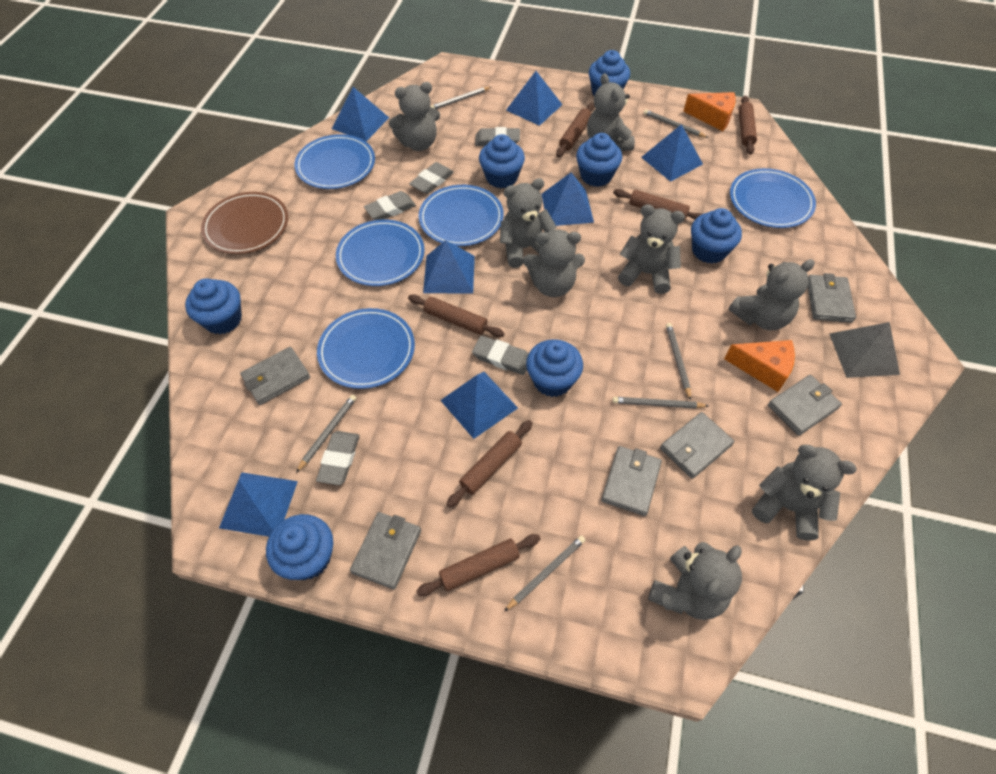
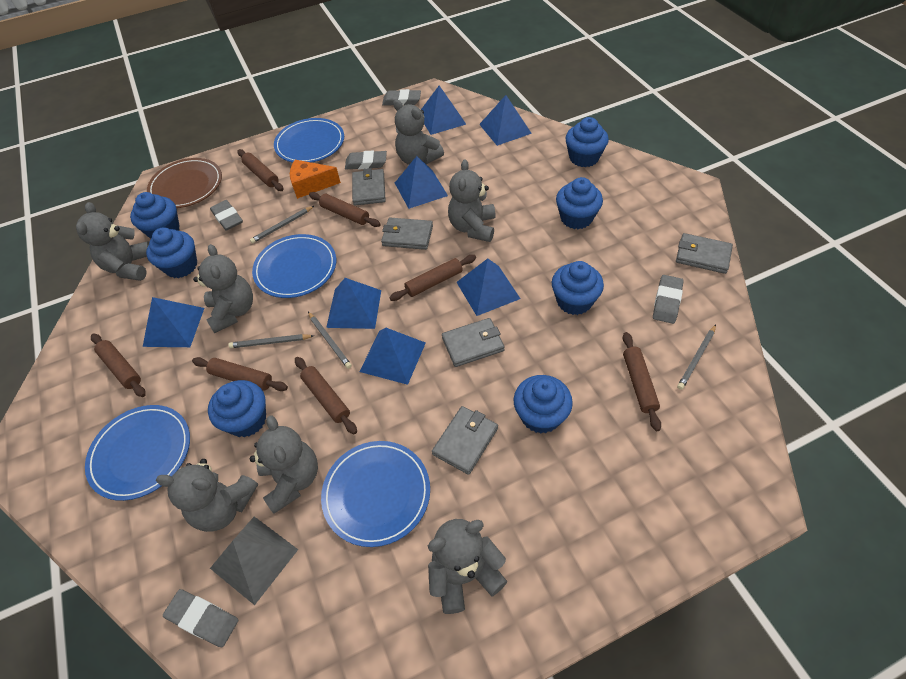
blue plate: [295,134,375,189] [317,308,415,389] [336,220,425,286] [419,185,504,246] [730,168,816,228] = 5 -> [85,405,190,501] [252,234,336,298] [274,118,344,163] [321,441,430,547] = 4
brown rolling pin: [408,294,504,337] [416,534,540,596] [447,420,532,507] [556,103,594,157] [613,189,702,221] [739,96,757,155] = 6 -> [91,333,145,397] [192,357,288,391] [237,149,284,191] [295,357,357,434] [309,192,381,227] [389,255,476,301] [623,332,661,431] = 7
grey pencil: [296,395,356,473] [430,87,491,109] [505,535,585,611] [612,397,708,409] [643,109,708,138] [666,323,691,400] = 6 -> [228,334,314,348] [250,206,314,243] [308,312,352,369] [677,325,716,390] = 4
grey teddy bear: [389,82,440,151] [500,178,557,268] [523,229,585,297] [587,73,635,151] [618,204,685,294] [648,542,742,620] [728,259,815,330] [752,445,857,541] = 8 -> [76,202,149,281] [156,459,258,532] [193,244,253,333] [250,415,318,514] [393,100,444,165] [428,519,508,614] [448,159,496,242] = 7
grey wallet: [240,347,310,405] [350,512,421,590] [601,446,662,516] [660,412,734,479] [768,375,842,436] [808,273,856,323] = 6 -> [352,168,386,205] [381,218,433,250] [432,406,498,475] [442,318,505,367] [676,233,733,274] = 5
orange cheese: [683,92,736,131] [724,340,795,392] = 2 -> [290,160,341,199] = 1

